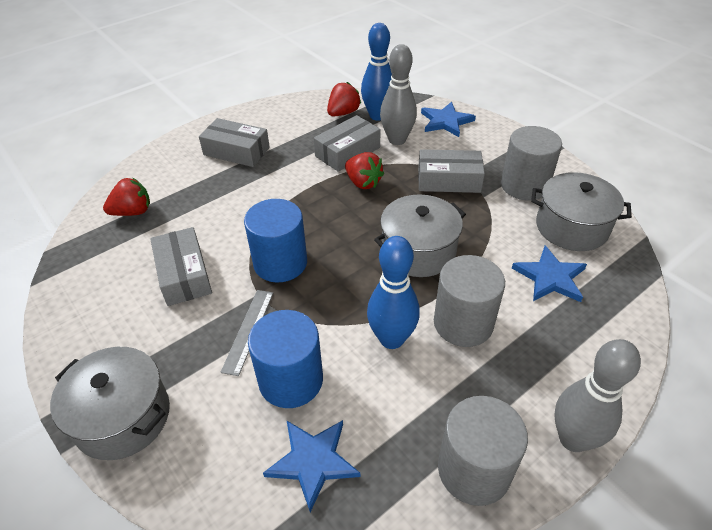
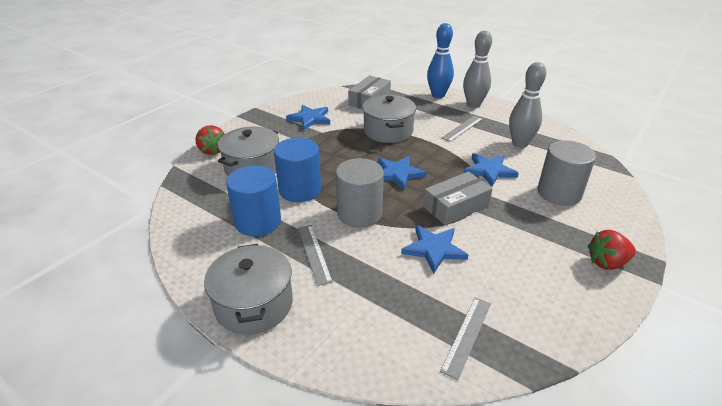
blue bowling pin: [361,23,392,121] [367,236,420,349] = 2 -> [427,23,454,98] = 1
blue star: [263,420,360,512] [421,102,476,137] [512,245,587,302] = 3 -> [286,105,330,130] [378,156,427,190] [401,225,468,273] [463,153,519,187] = 4
grey box: [150,227,212,306] [199,118,270,167] [314,115,381,172] [418,149,485,193] = 4 -> [348,76,391,109] [423,172,493,225] = 2
grey cylinder: [434,255,505,347] [438,396,528,506] [501,126,562,201] = 3 -> [336,158,384,228] [537,140,596,206] = 2
grey ruler: [220,290,273,376] = 1 -> [298,225,333,286] [440,297,491,380] [441,116,483,142] = 3
red strawberry: [103,178,150,216] [327,82,361,116] [345,152,384,189] = 3 -> [195,125,225,155] [587,230,636,270] = 2

